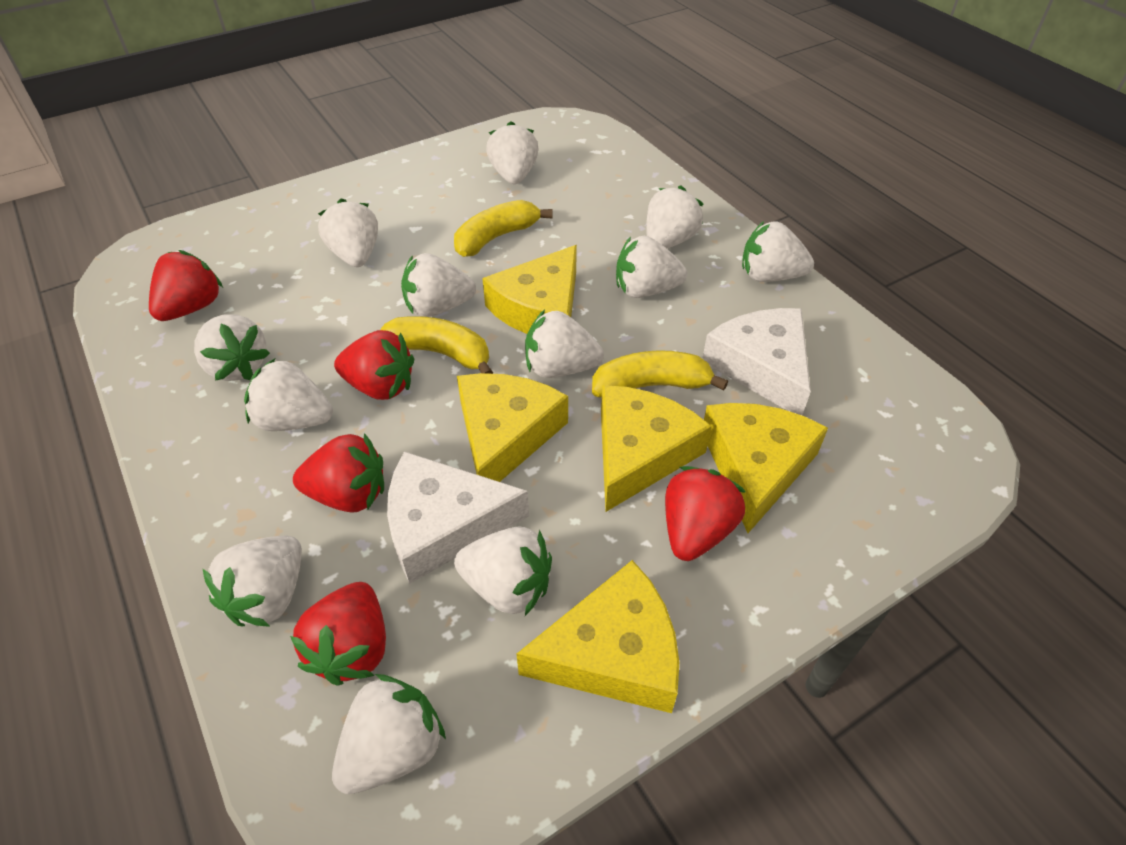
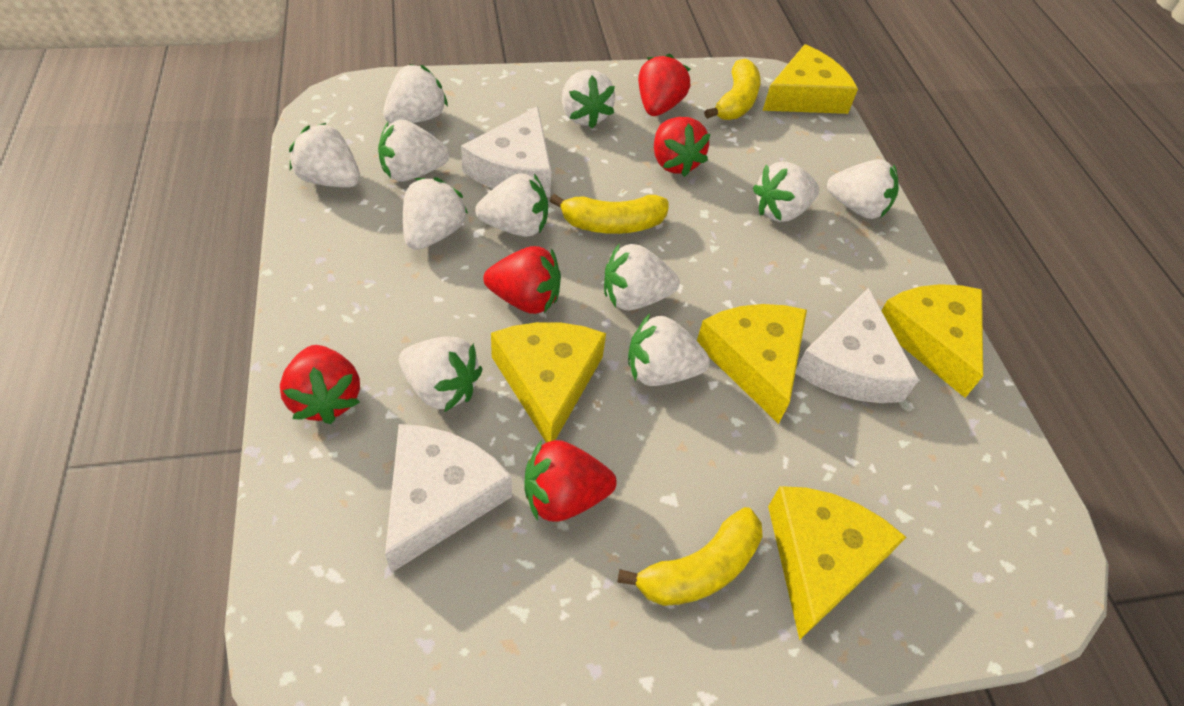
white cheese: [387,451,529,584] [702,308,811,415] = 2 -> [385,424,512,573] [461,106,551,197] [795,288,919,403] = 3
white strawberry: [194,314,270,381] [203,536,302,627] [244,358,333,431] [318,198,378,267] [332,674,446,794] [401,253,476,317] [454,526,552,616] [486,121,539,184] [525,310,604,378] [616,236,687,298] [646,185,703,248] [742,221,814,282] = 12 -> [289,123,360,187] [378,120,450,181] [383,64,448,124] [399,336,482,412] [403,178,468,250] [475,173,548,237] [562,70,615,128] [604,244,680,310] [628,314,710,386] [753,161,819,222] [827,159,899,219] = 11

